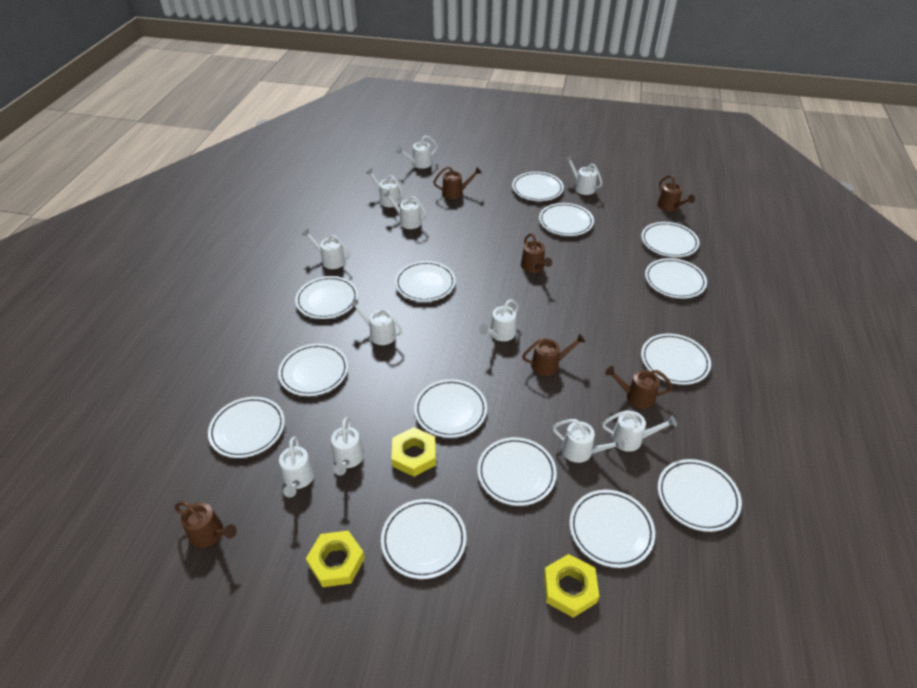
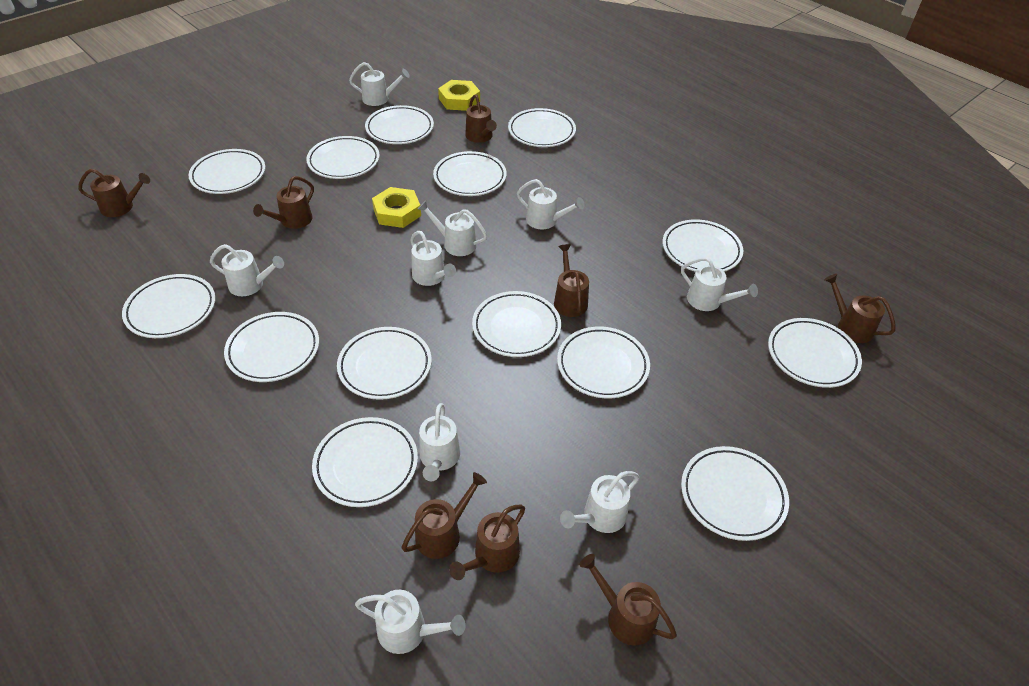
brown watering can: [175,502,237,548] [433,167,482,199] [521,233,552,273] [522,334,585,376] [605,366,673,409] [657,175,695,212] = 6 -> [78,169,150,217] [253,176,314,229] [402,472,487,559] [449,505,525,580] [465,94,497,143] [554,244,589,317] [579,554,677,646] [824,274,896,343] = 8
white watering can: [279,437,315,498] [302,229,350,269] [331,417,364,475] [350,299,402,345] [366,168,404,207] [383,191,427,229] [396,135,438,169] [479,299,519,341] [553,419,625,463] [565,155,602,195] [602,410,677,452] = 11 -> [210,244,284,296] [349,62,410,106] [355,590,466,654] [410,231,456,286] [418,201,487,256] [419,403,460,481] [517,179,585,229] [560,471,640,533] [681,257,758,311] = 9
yellow nut: [306,531,365,587] [391,427,436,477] [544,554,599,618] = 3 -> [372,187,421,228] [438,80,480,111] = 2

